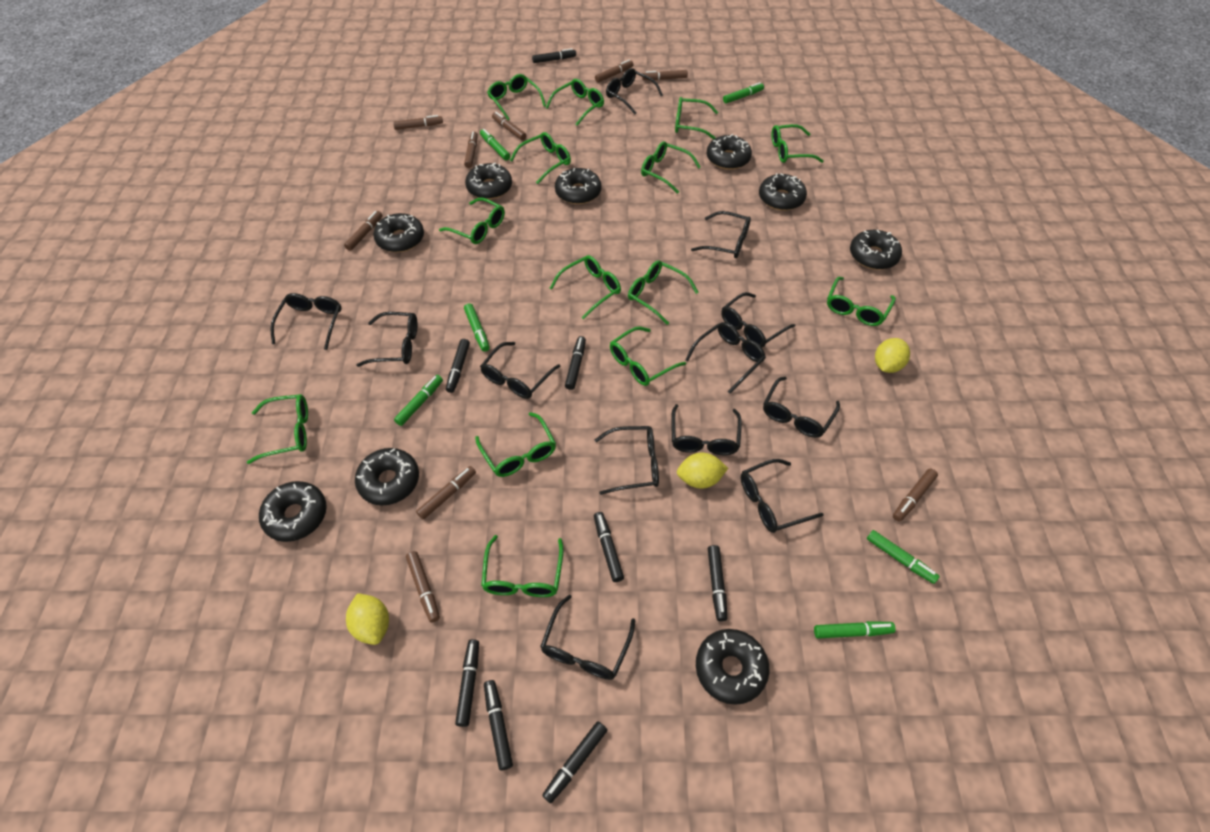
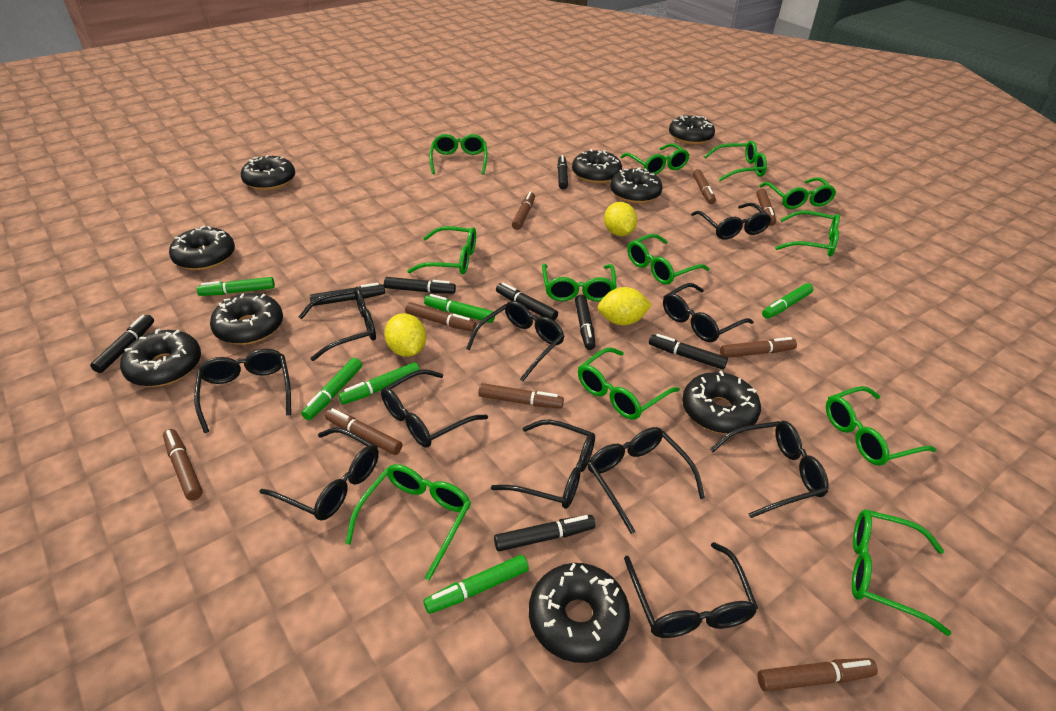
black glasses: [270,293,342,350] [356,312,417,367] [480,342,561,399] [540,594,635,680] [595,426,659,495] [606,68,663,114] [671,404,742,455] [685,322,766,394] [691,211,751,258] [721,292,795,348] [741,459,824,533] [763,377,840,438] = 12 -> [194,349,291,433] [259,427,379,521] [298,287,376,361] [381,369,488,448] [466,301,564,381] [491,419,595,509] [588,427,705,534] [624,542,758,638] [663,283,754,342] [691,203,771,240] [710,421,829,518] = 11
green glasses: [247,394,308,464] [439,198,505,244] [475,412,556,477] [481,535,563,597] [487,74,546,120] [510,132,571,184] [546,79,604,126] [550,255,621,320] [610,327,686,386] [628,260,698,325] [641,141,701,194] [675,97,718,139] [772,124,824,163] [827,277,896,326] = 14 -> [345,464,471,581] [407,226,476,274] [429,134,487,174] [542,264,617,302] [578,347,680,420] [620,144,690,175] [627,234,710,285] [704,141,767,181] [760,177,836,209] [775,210,840,257] [826,386,937,466] [852,509,951,636] = 12

